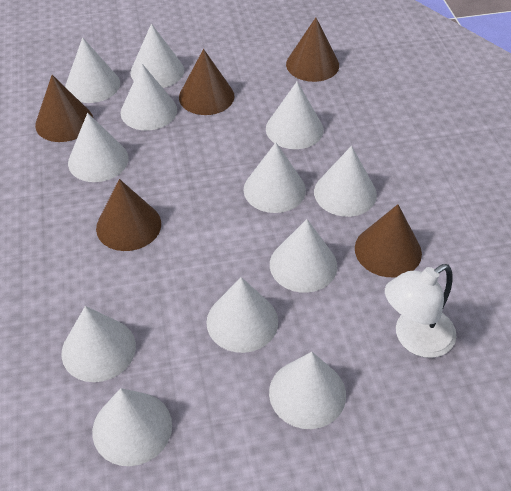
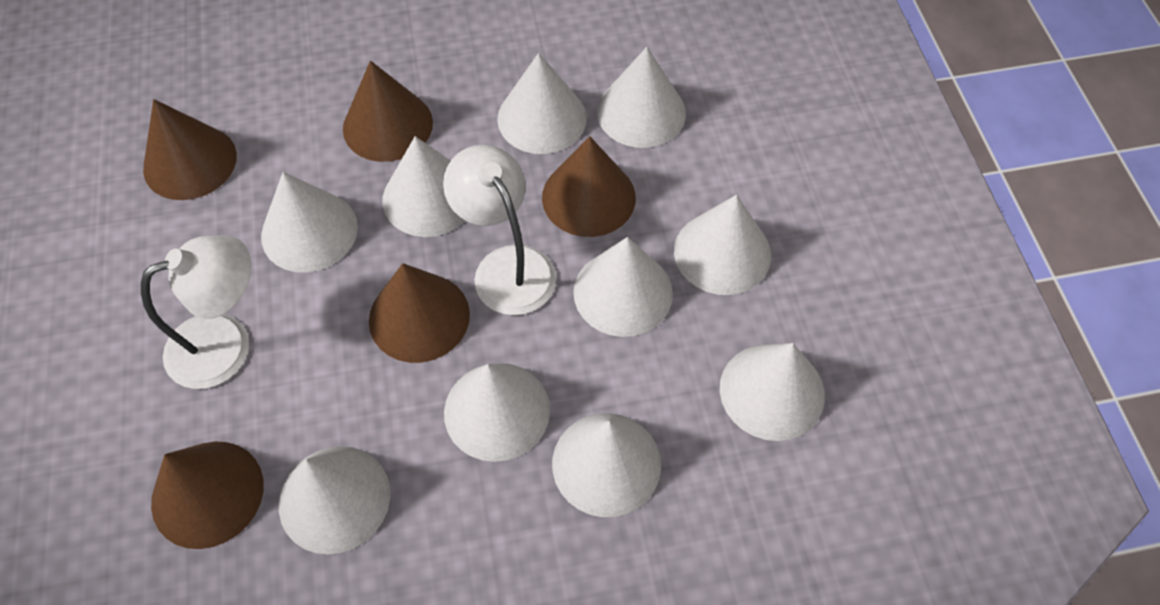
white cone: [62,306,136,382] [65,37,120,103] [68,113,129,182] [92,388,172,466] [121,64,177,130] [130,24,184,88] [206,277,278,353] [244,142,306,213] [266,82,324,149] [269,352,346,429] [270,219,337,293] [314,146,377,217] = 12 -> [261,172,358,272] [279,446,390,554] [383,136,465,237] [444,363,550,462] [497,53,587,154] [552,413,661,517] [573,237,673,337] [597,47,686,148] [674,195,771,295] [720,343,825,441] = 10
white lamp: [385,264,457,358] = 1 -> [141,235,251,389] [443,145,556,315] = 2

